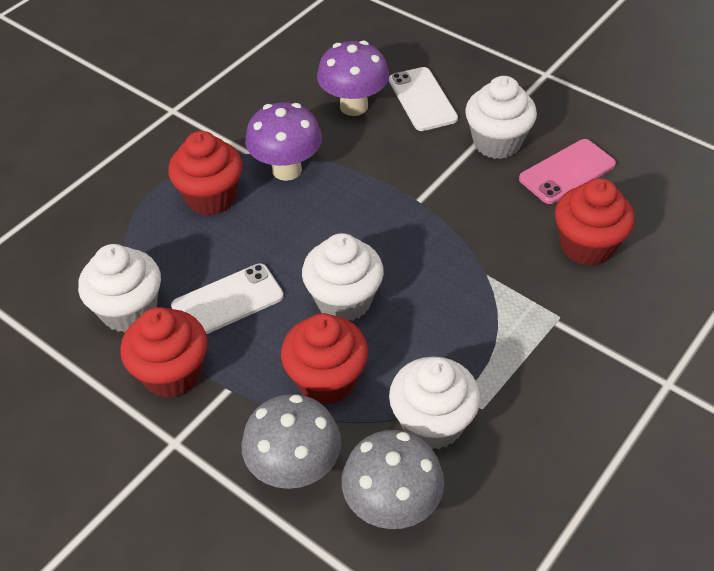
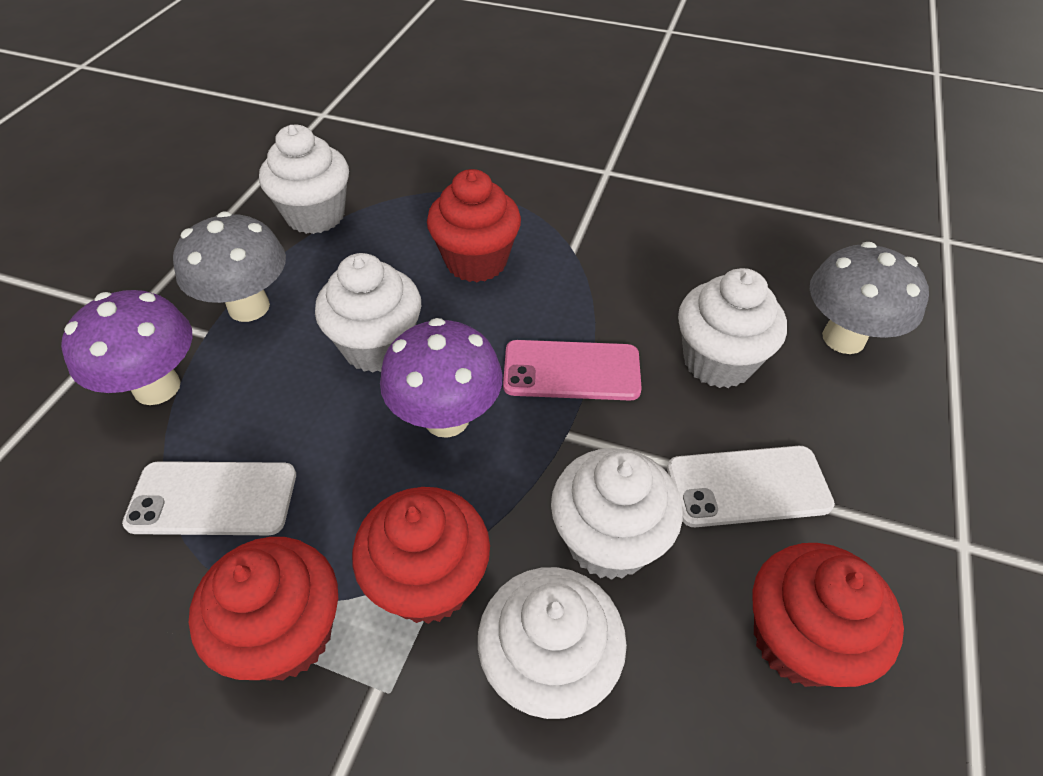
white cupcake: [78,244,161,333] [302,233,384,321] [389,357,480,449] [465,76,537,159] = 4 -> [259,125,349,234] [315,253,421,373] [478,567,627,719] [551,448,683,580] [678,268,787,388] = 5

